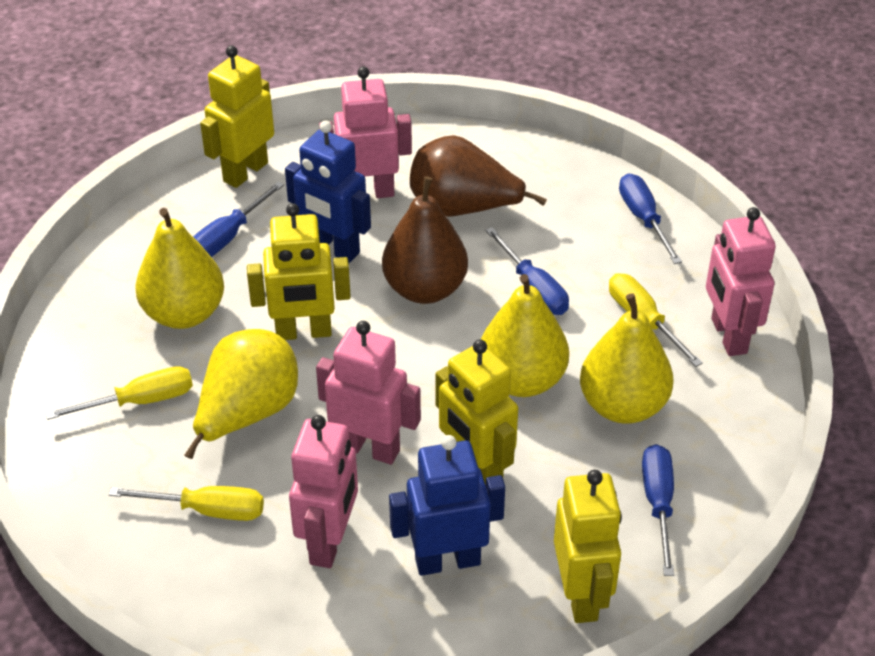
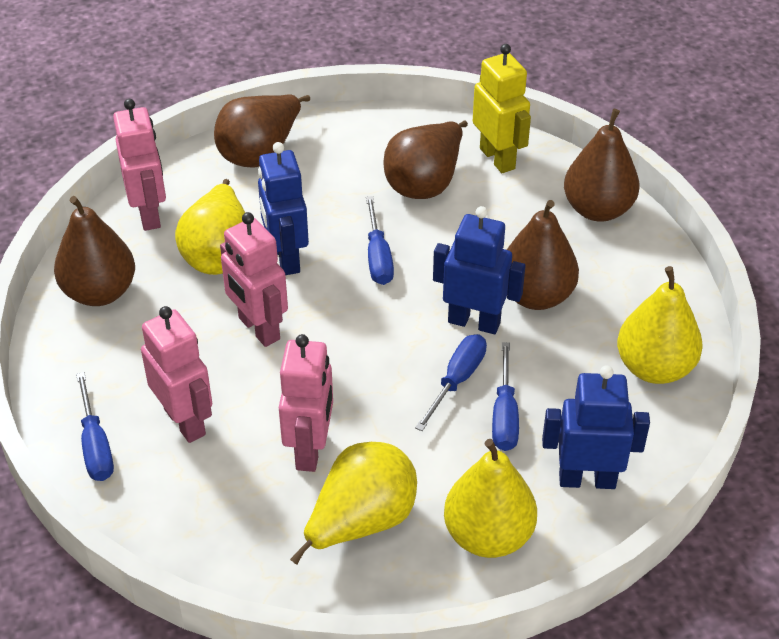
blue robot: [285,120,371,263] [389,435,505,576] = 2 -> [258,142,309,275] [433,206,526,334] [542,365,650,489] = 3
brown pear: [382,176,468,304] [410,135,547,217] = 2 -> [54,196,135,306] [214,94,310,168] [383,121,468,199] [507,200,579,310] [564,109,639,221] = 5
yellow robot: [200,46,274,188] [247,203,351,340] [436,339,518,485] [554,470,622,623] = 4 -> [473,44,531,173] = 1
yellow screwdriver: [46,366,193,420] [109,486,264,521] [609,273,703,367] = 3 -> none = 0

